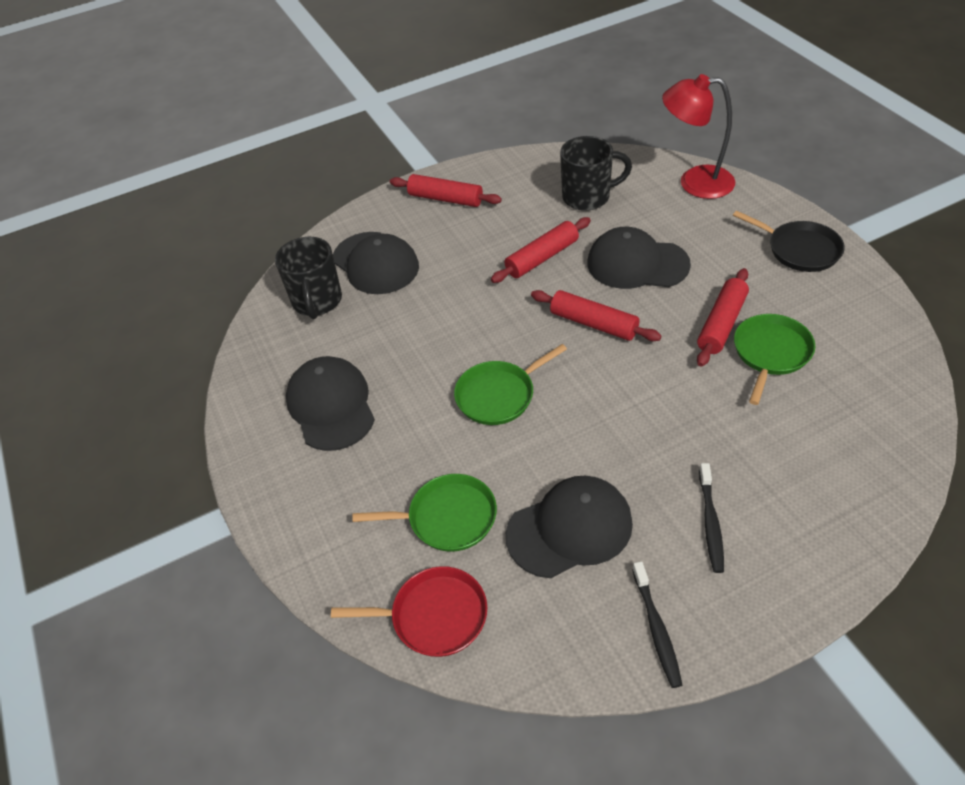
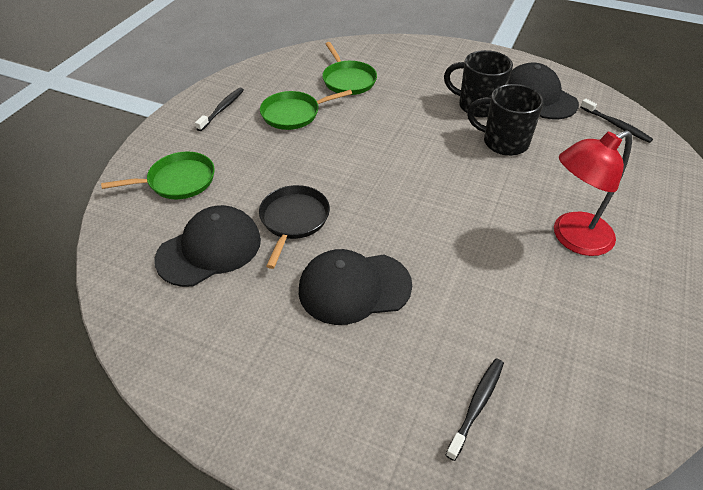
black cap: [286,356,375,451] [333,232,419,294] [506,476,633,578] [587,227,691,289] = 4 -> [154,205,261,287] [299,249,412,325] [508,63,579,119] = 3
black toothbrush: [632,562,682,688] [699,463,724,573] = 2 -> [195,87,244,131] [445,358,504,461] [580,99,653,143] = 3
red pan: [331,566,487,657] = 1 -> none = 0
red rolling pin: [390,174,502,207] [491,217,591,283] [531,290,661,341] [697,268,749,367] = 4 -> none = 0

